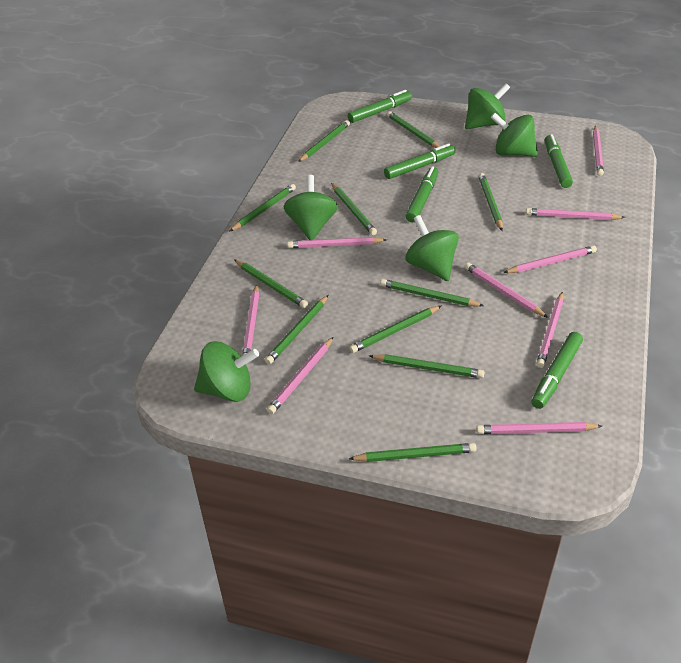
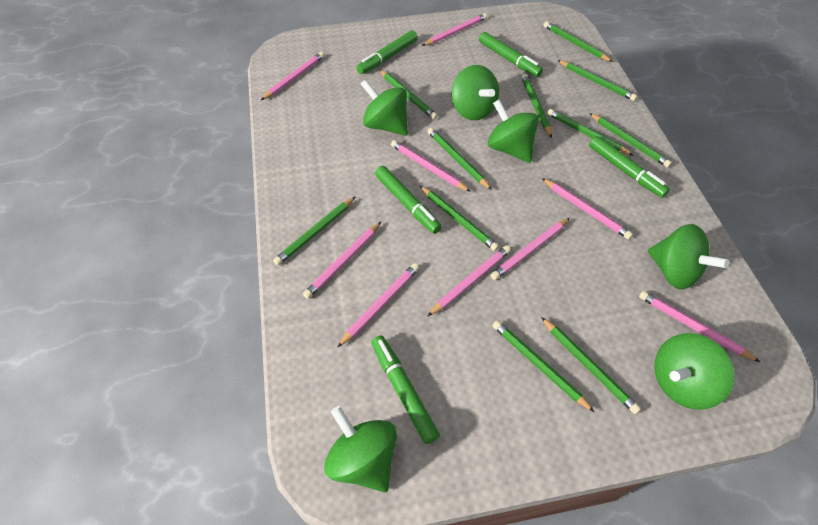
green spinning top: [194,341,259,402] [284,175,338,240] [406,215,459,281] [465,83,510,129] [491,113,538,157] = 5 -> [324,406,397,493] [361,79,408,136] [451,65,499,120] [488,99,539,163] [648,224,729,289] [654,333,734,409] = 6

